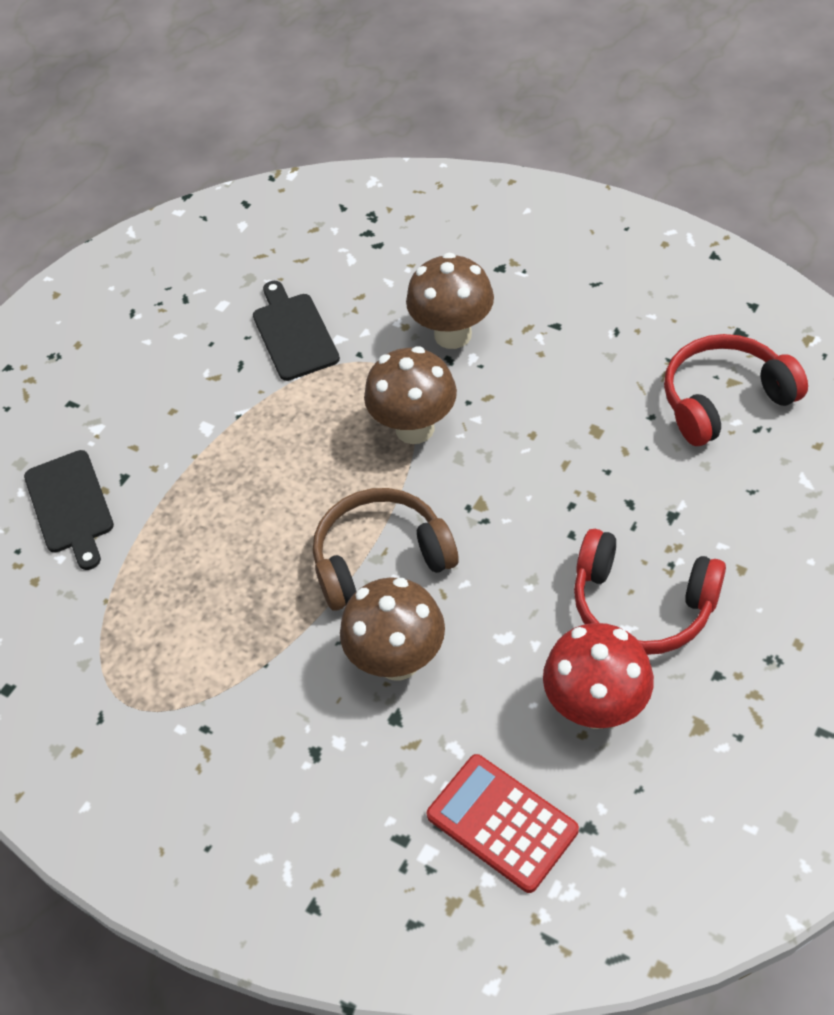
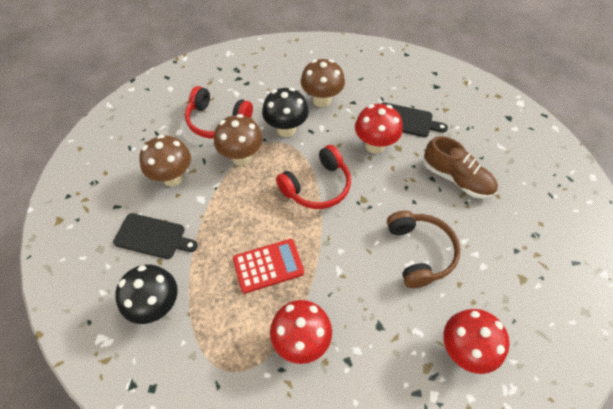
black mushroom: none = 0 -> [115,264,178,324] [262,88,309,137] = 2
brown shoe: none = 0 -> [423,136,498,199] = 1
red mushroom: [543,623,654,729] = 1 -> [270,300,332,364] [355,104,403,154] [443,309,510,374] = 3

